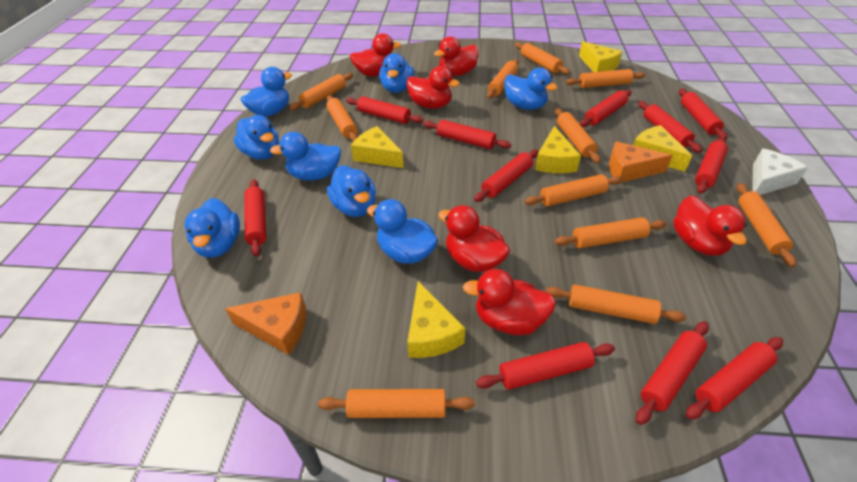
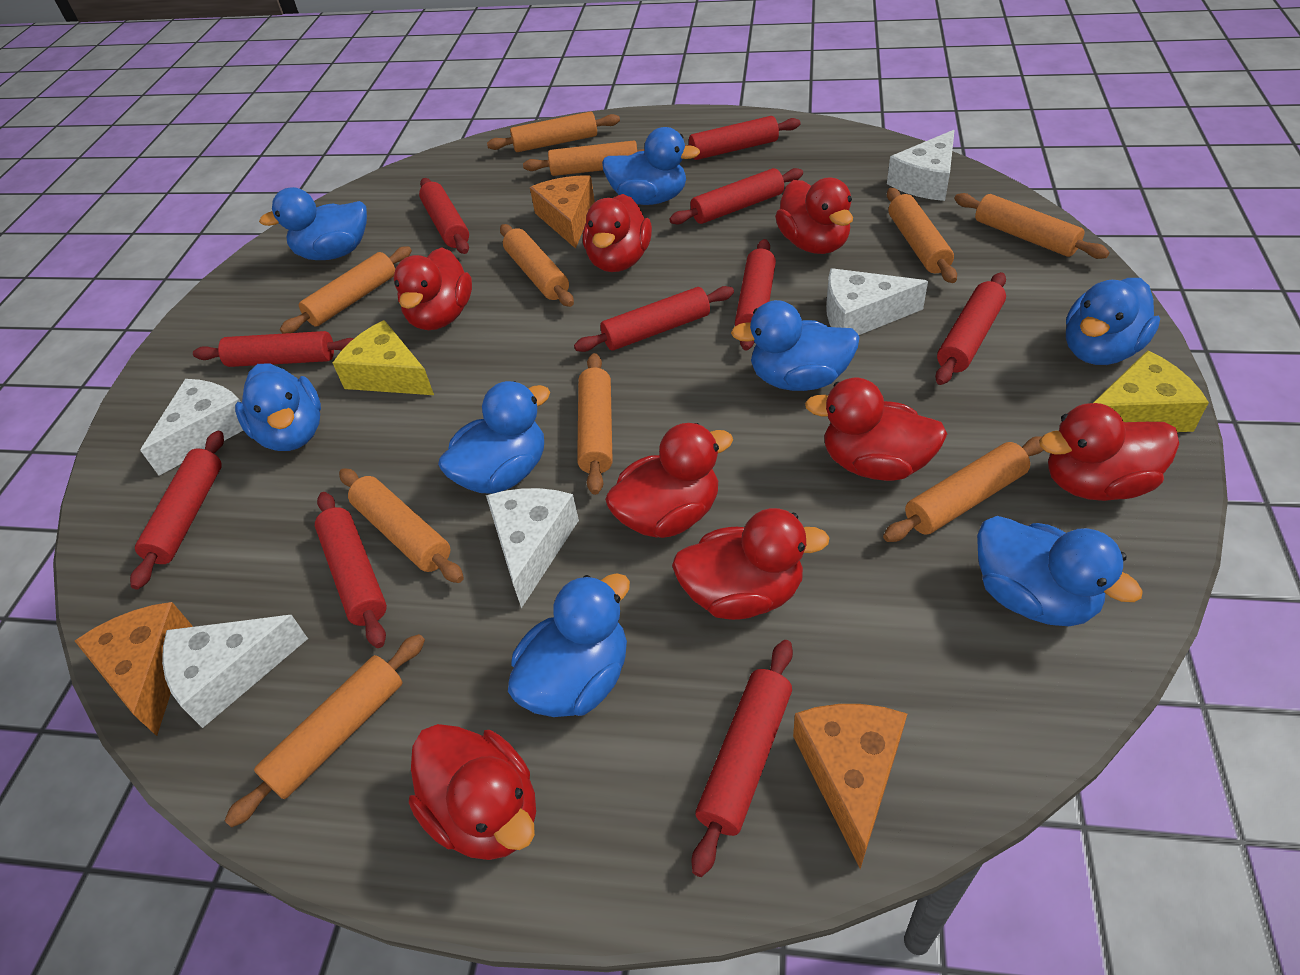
orange cheese: [225,292,306,355] [609,141,673,183] = 2 -> [75,602,192,736] [530,175,595,249] [793,704,907,869] = 3
orange rolling pin: [290,73,353,110] [318,389,475,418] [326,95,358,142] [487,59,519,99] [515,42,570,74] [525,174,622,207] [545,285,686,324] [555,108,601,163] [555,217,666,248] [566,69,645,88] [737,183,796,267] = 11 -> [224,634,425,828] [280,246,412,334] [339,468,464,583] [487,111,620,152] [500,224,574,307] [523,141,644,176] [577,353,612,495] [883,436,1043,542] [887,188,957,283] [954,193,1110,259] = 10
red duck: [350,33,401,76] [406,66,460,109] [434,36,479,76] [438,205,510,272] [463,269,556,335] [673,195,747,256] = 6 -> [394,247,472,330] [409,724,536,860] [583,194,652,272] [605,423,733,538] [672,508,830,620] [775,178,853,254] [805,378,947,481] [1039,403,1180,501] = 8
red rolling pin: [244,179,266,256] [346,96,423,124] [423,120,511,149] [474,150,539,202] [476,342,615,390] [580,90,632,127] [636,321,709,425] [638,101,702,153] [679,89,727,140] [686,337,783,419] [695,137,728,194] = 11 -> [130,431,224,590] [193,331,354,367] [315,492,387,648] [419,178,469,254] [574,286,734,352] [669,168,803,225] [685,116,800,160] [692,640,793,877] [735,239,776,351] [935,272,1006,385] = 10
white cheese: [753,148,808,195] = 1 -> [140,379,243,476] [162,615,308,728] [486,488,579,608] [826,268,928,335] [887,130,955,201] = 5
yellow cheese: [351,126,404,168] [407,281,465,358] [535,126,581,173] [579,41,623,72] [633,125,692,172] = 5 -> [333,320,434,395] [1093,350,1209,432] = 2

